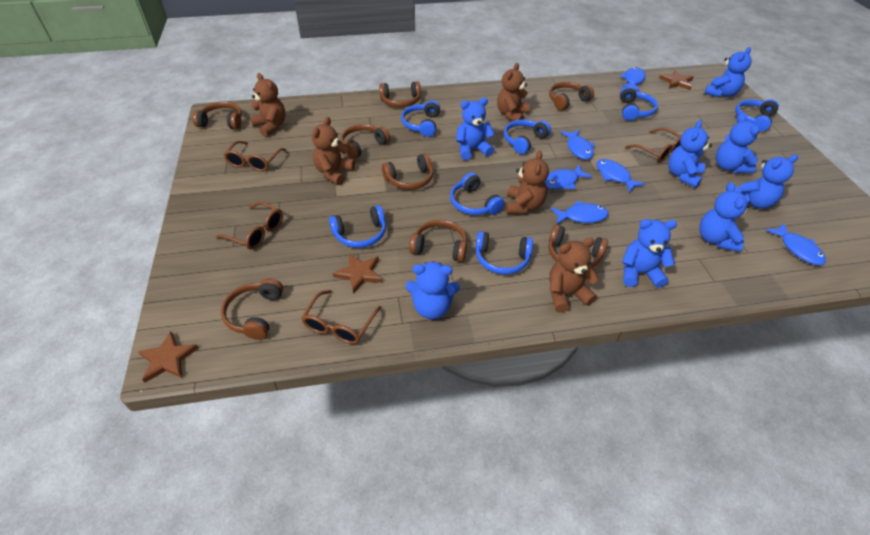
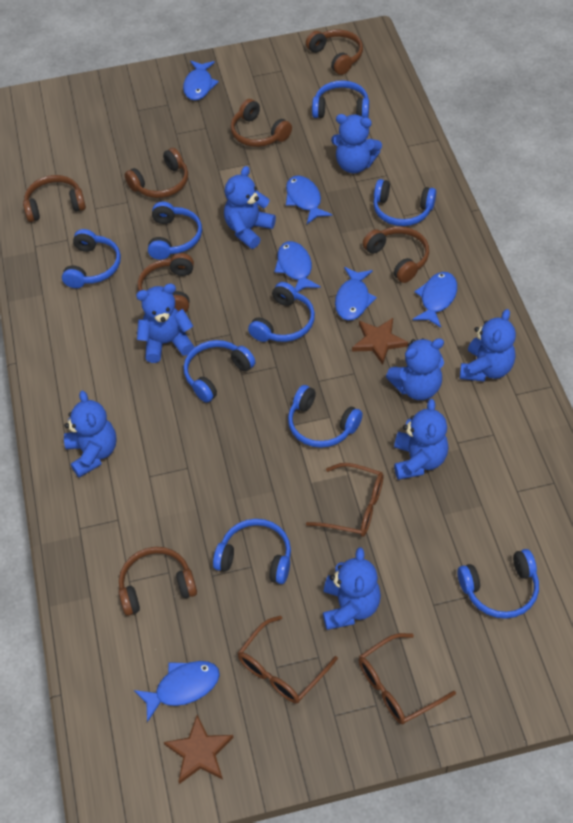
blue headphones: [329,205,386,248] [401,100,440,137] [450,173,504,215] [475,231,533,274] [504,120,551,154] [620,86,658,121] [735,99,779,132] = 7 -> [62,229,121,288] [148,202,202,260] [184,340,255,403] [213,519,291,584] [248,282,315,342] [288,385,363,448] [312,80,369,118] [373,179,436,226] [457,549,539,619] = 9
brown glasses: [215,202,283,250] [224,141,286,172] [301,290,381,344] [625,128,681,162] = 4 -> [238,616,338,703] [306,463,384,537] [358,633,456,725] = 3
brown headphones: [192,102,242,130] [221,278,283,340] [341,124,390,159] [379,81,421,107] [382,153,433,189] [409,220,467,262] [549,82,594,111] [549,225,608,267] = 8 -> [23,175,86,222] [119,547,197,616] [125,148,188,198] [138,253,194,312] [230,99,292,147] [306,30,363,75] [363,227,429,283] = 7
brown star: [138,332,198,383] [333,253,382,294] [659,70,694,90] = 3 -> [164,715,234,784] [352,318,408,365] = 2
brown teddy bear: [250,73,285,137] [312,117,355,185] [497,63,530,121] [506,150,549,214] [549,238,599,312] = 5 -> none = 0

